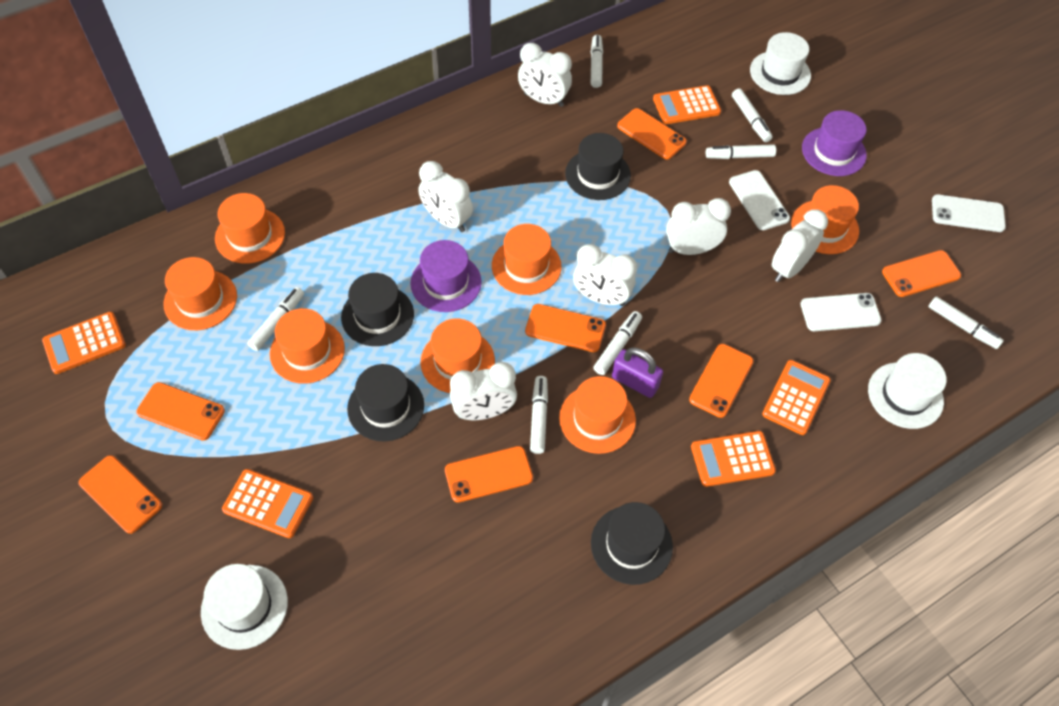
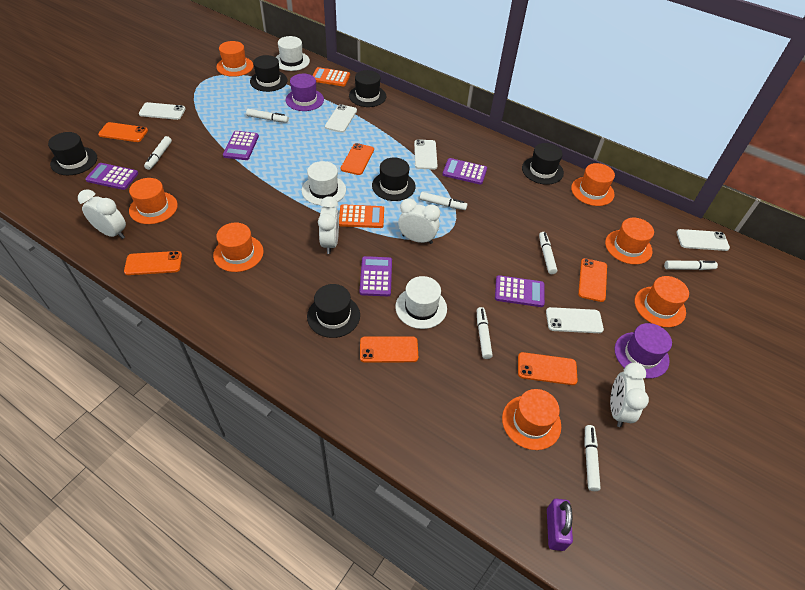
black hat: [341,273,414,346] [347,364,424,441] [565,133,631,200] [591,502,673,585] = 4 -> [48,132,97,175] [250,55,287,92] [307,284,360,338] [349,70,386,107] [372,157,415,201] [522,143,564,185] = 6
orange calculator: [42,312,126,374] [222,469,313,538] [653,85,721,124] [691,431,776,487] [762,360,831,435] = 5 -> [312,67,350,86] [339,204,384,228] = 2
orange phone: [79,455,162,534] [136,382,225,441] [445,446,533,503] [525,304,606,352] [617,108,687,160] [689,344,753,418] [882,250,961,297] = 7 -> [98,122,148,142] [124,251,182,275] [341,143,374,175] [360,336,418,363] [518,352,578,385] [578,258,607,302] = 6
purple calculator: none = 0 -> [85,163,138,190] [223,131,259,160] [360,256,392,296] [442,158,487,185] [495,275,545,307] = 5
white clock: [418,161,473,232] [450,362,517,420] [518,43,572,107] [573,244,637,306] [666,198,731,255] [772,210,828,282] = 6 -> [78,190,126,239] [318,196,339,254] [398,198,440,244] [610,362,649,427] = 4
white phone: [729,170,790,230] [800,293,882,331] [932,194,1006,232] = 3 -> [139,102,186,120] [325,104,357,133] [414,139,438,169] [546,307,604,333] [676,229,730,251] = 5

